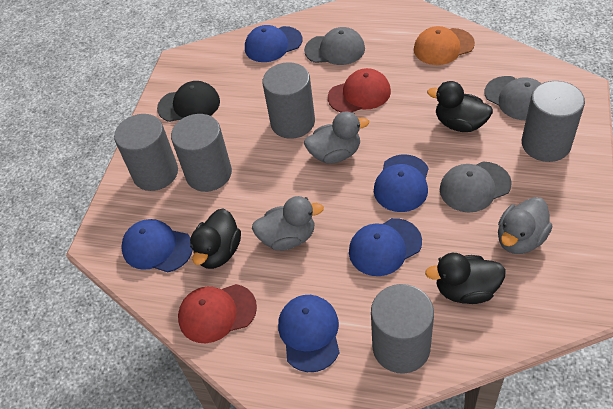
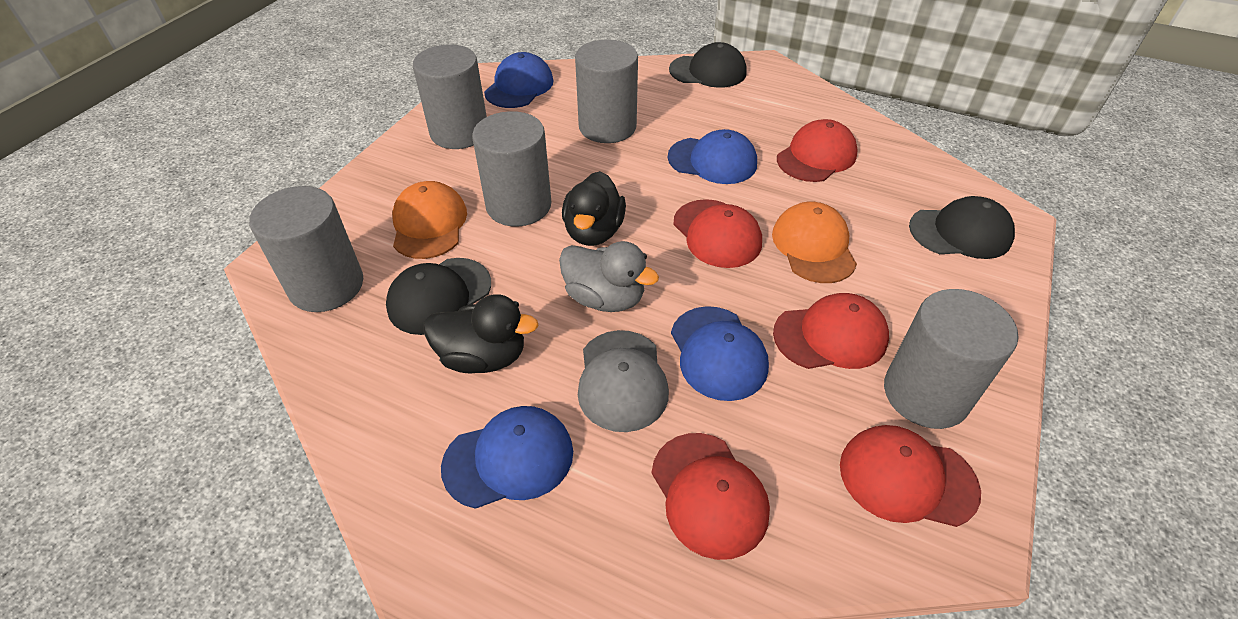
black cap: [157,81,220,122] = 1 -> [386,258,491,335] [669,42,747,88] [909,196,1015,259] = 3
black duck: [190,209,241,269] [425,253,506,304] [427,81,493,132] = 3 -> [424,294,539,373] [562,171,626,246] = 2
blue cap: [121,219,193,272] [245,25,302,62] [278,295,340,372] [349,218,422,276] [374,155,429,212] = 5 -> [441,406,573,509] [484,52,554,108] [668,129,757,184] [671,306,769,401] = 4
grey cap: [304,27,365,65] [440,162,512,212] [485,76,541,120] = 3 -> [578,330,669,432] = 1
grey duck: [252,196,324,251] [304,112,369,164] [498,197,553,254] = 3 -> [559,241,659,312] = 1
orange cap: [414,26,475,65] = 1 -> [392,181,467,259] [772,202,857,283] = 2
red cap: [178,284,257,343] [328,68,391,112] = 2 -> [652,433,770,560] [673,199,762,268] [773,293,889,369] [777,119,858,182] [840,425,981,527] = 5

